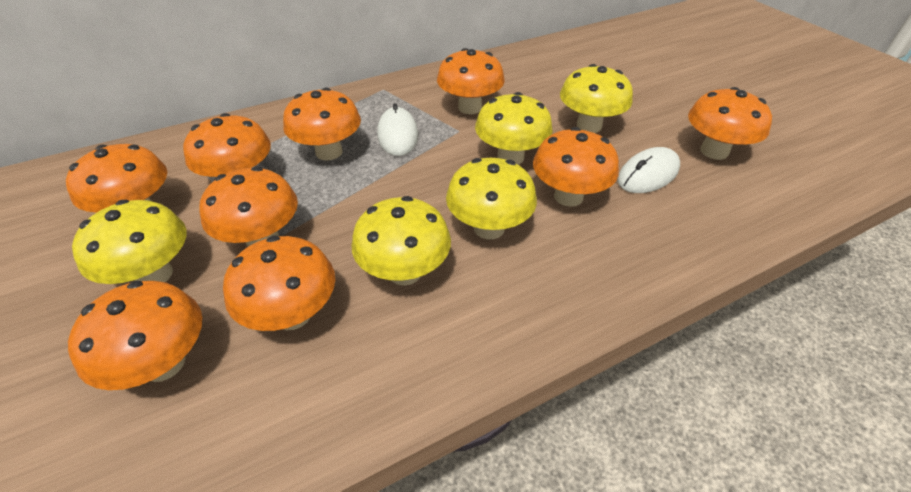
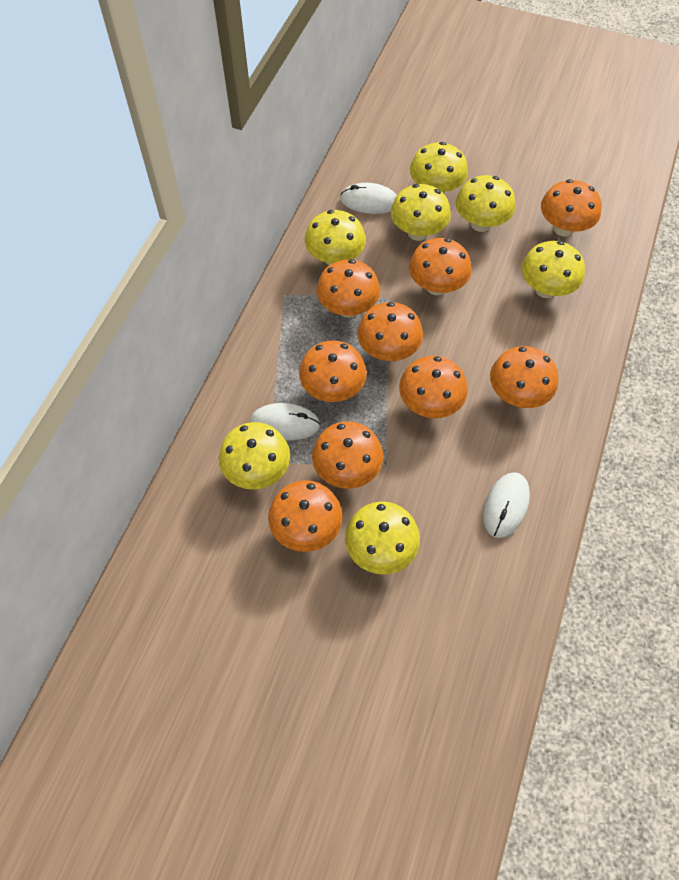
white mouse: [377,103,418,156] [617,147,680,193] = 2 -> [250,403,320,440] [340,183,397,214] [483,472,530,538] = 3
yellow mushroom: [72,200,187,284] [351,196,451,286] [446,158,537,239] [475,92,553,165] [560,64,633,133] = 5 -> [219,422,290,490] [305,210,366,265] [345,501,420,575] [391,184,451,241] [410,142,468,194] [456,175,516,232] [521,241,585,298] = 7

